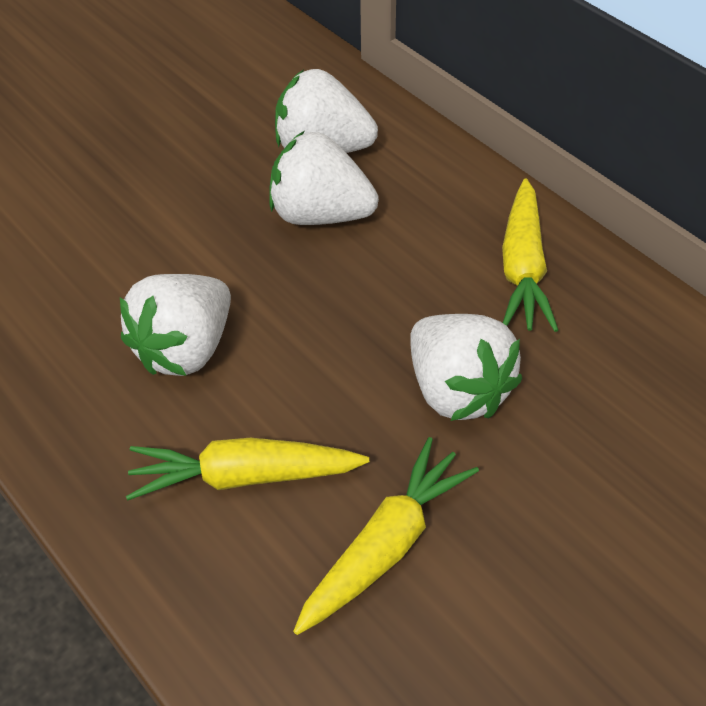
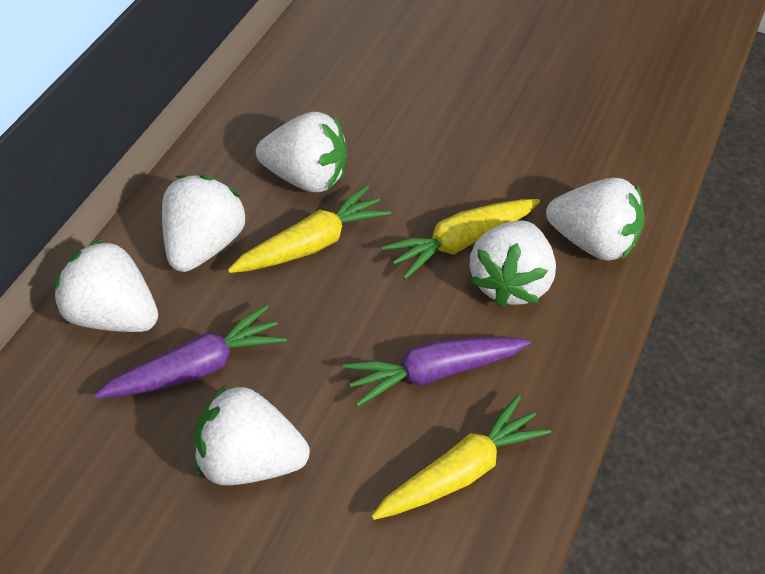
purple carrot: none = 0 -> [94,305,287,398] [343,337,531,407] = 2
white strawberry: [120,274,231,376] [269,131,379,225] [275,69,378,153] [410,314,522,421] = 4 -> [54,239,158,332] [162,175,247,272] [194,384,310,485] [256,112,347,192] [470,220,556,307] [546,178,644,261] = 6

